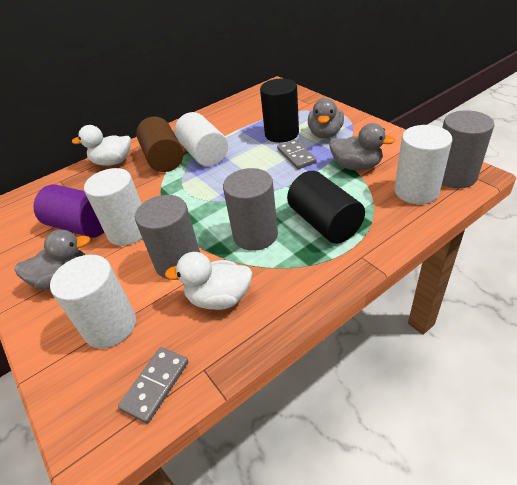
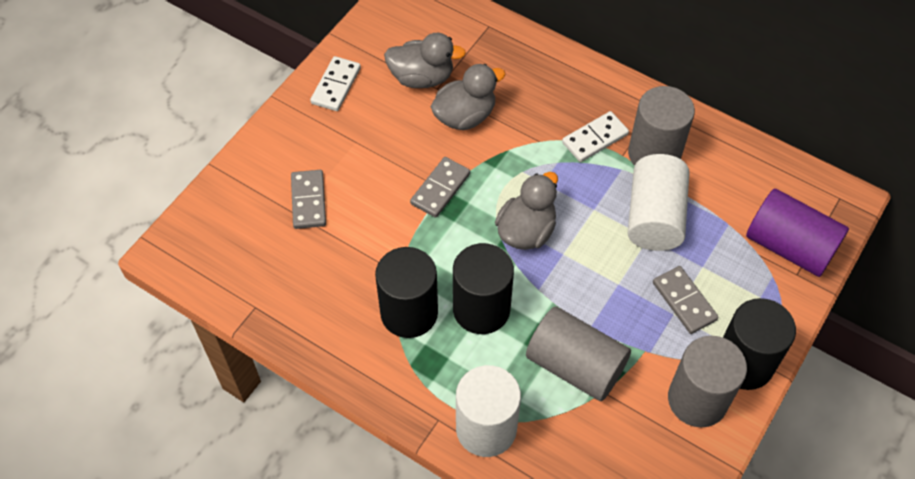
black cylinder: [260,78,299,143] [287,171,365,244] = 2 -> [375,247,438,338] [453,243,514,334] [723,298,796,390] = 3
brown cylinder: [136,116,184,172] = 1 -> none = 0
grey domino: [118,347,189,424] [277,140,317,169] = 2 -> [291,170,326,229] [410,157,470,218] [653,266,719,334] = 3
white cylinder: [50,255,136,349] [84,168,142,246] [175,112,228,166] [394,125,452,204] = 4 -> [456,365,521,457] [628,154,689,251] = 2
white domino: none = 0 -> [310,56,361,111] [562,111,629,162] = 2
white duck: [72,125,131,166] [165,252,252,310] = 2 -> none = 0

